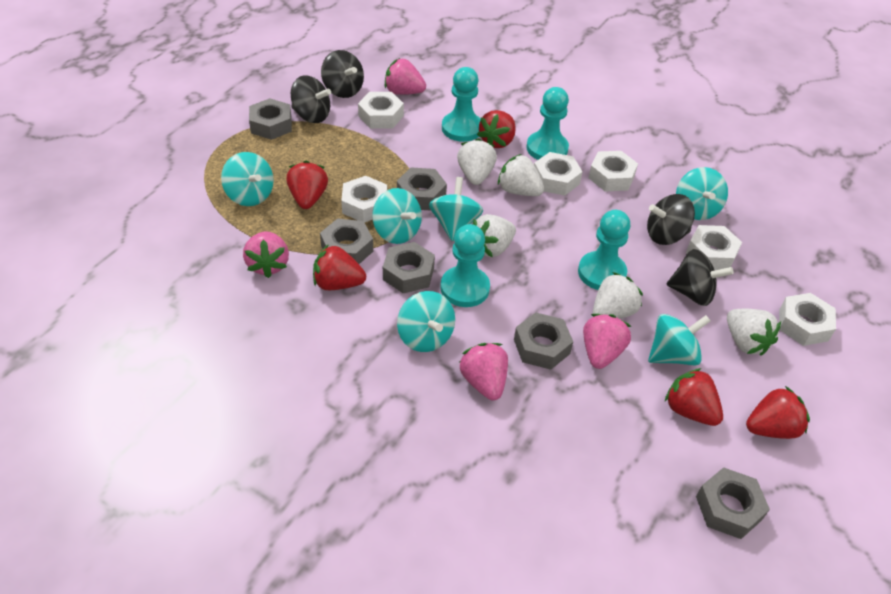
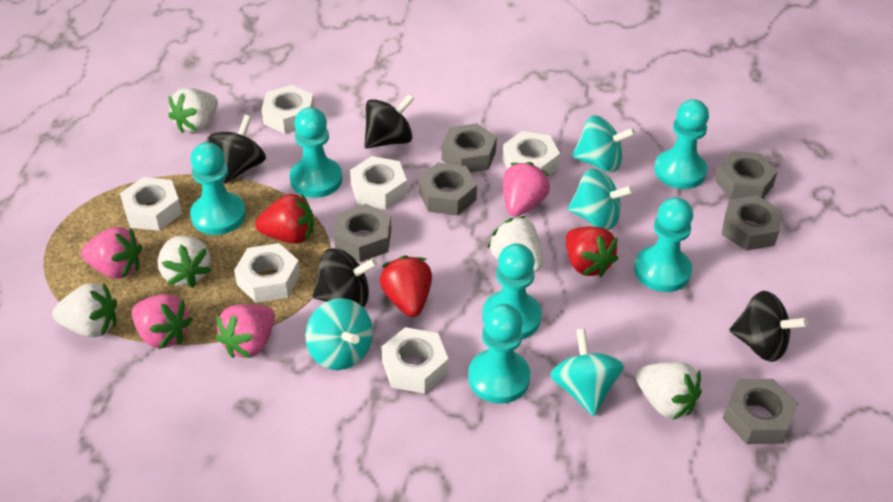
red strawberry: [286,161,328,209] [313,244,366,290] [477,110,516,148] [665,368,723,426] [746,386,810,439] = 5 -> [255,193,314,244] [380,255,432,317] [565,226,618,277] = 3
turquoise pawn: [440,224,490,307] [442,67,481,142] [526,87,569,160] [578,210,630,290] = 4 -> [190,142,246,235] [289,107,342,198] [468,304,530,404] [482,243,542,339] [634,197,693,292] [654,99,709,189] = 6
turquoise spinning top: [221,152,274,206] [372,188,422,244] [397,291,455,352] [429,177,483,241] [648,314,711,366] [676,167,728,220] = 6 -> [305,298,373,370] [550,329,624,416] [568,168,634,230] [572,115,635,172] = 4

